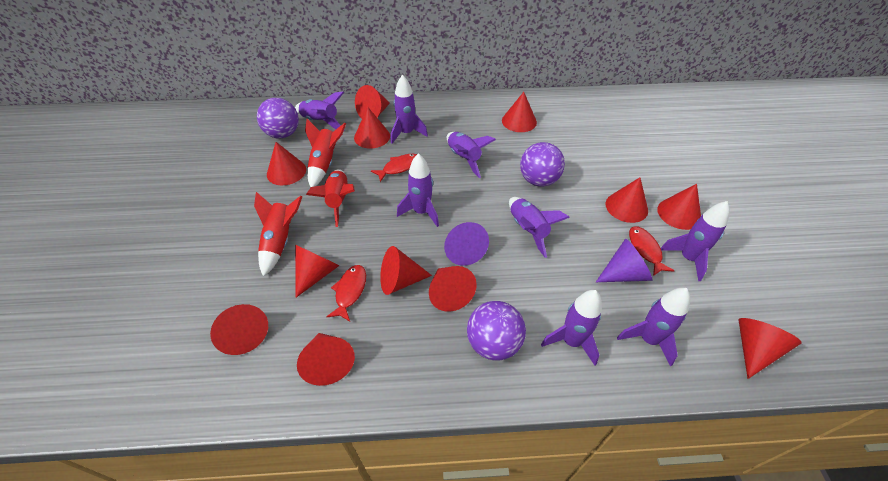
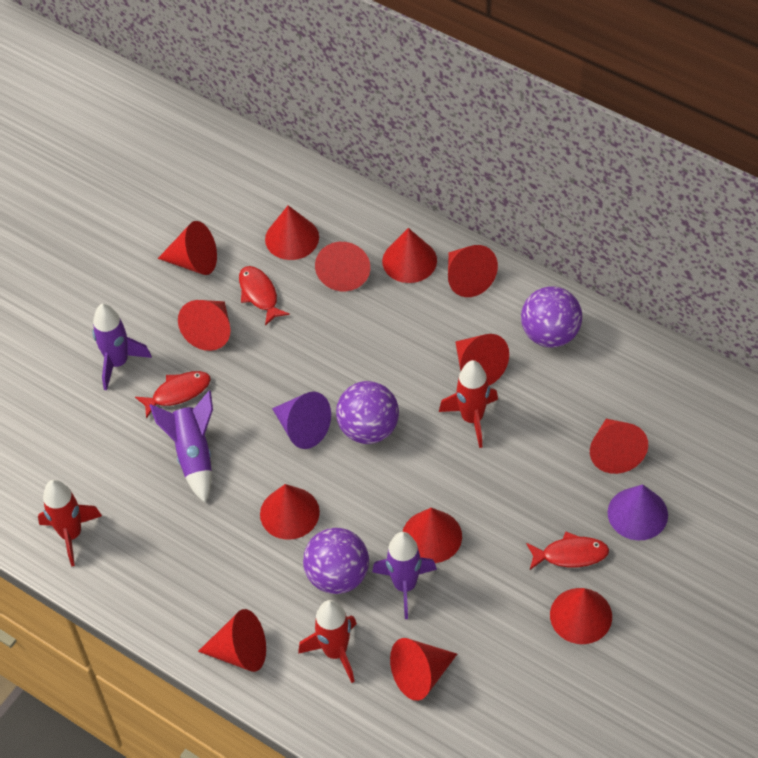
purple rocket: [295,92,344,129] [391,75,428,144] [397,153,439,227] [447,132,496,178] [509,197,570,258] [541,290,602,366] [617,288,690,366] [661,201,730,281] = 8 -> [92,304,152,390] [149,390,213,503] [372,532,437,619] = 3
red cone: [210,304,268,355] [267,142,306,185] [295,245,340,297] [297,333,355,386] [354,107,390,149] [355,85,390,119] [380,246,432,295] [429,266,477,312] [502,92,537,132] [606,177,648,223] [657,184,701,230] [739,318,802,379] = 12 -> [158,221,217,275] [178,300,230,351] [198,609,266,672] [260,484,320,540] [265,205,319,260] [315,242,370,291] [382,228,437,283] [390,638,457,701] [403,508,462,563] [448,245,498,297] [455,334,509,386] [550,588,612,644] [590,419,648,474] = 13

